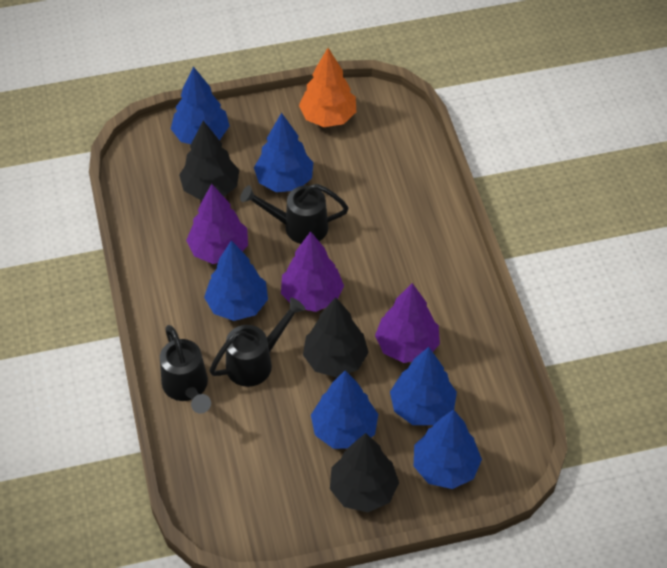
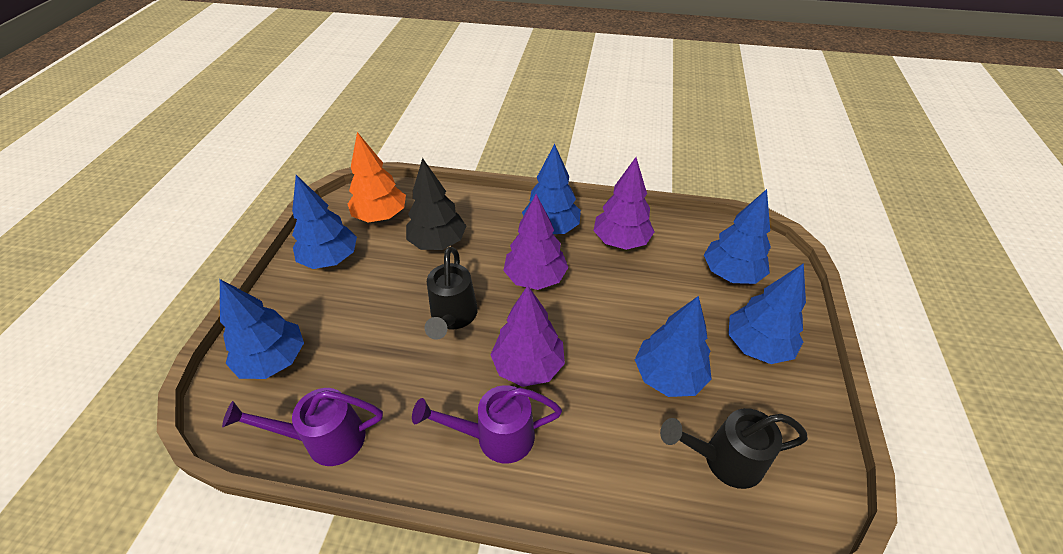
black tree: [179,121,239,200] [303,297,369,377] [330,433,399,512] = 3 -> [406,158,466,250] = 1
black watering can: [160,325,211,414] [210,297,306,387] [240,184,349,244] = 3 -> [424,247,478,340] [660,408,808,489] = 2
purple watering can: none = 0 -> [222,388,383,466] [412,385,562,463] = 2

